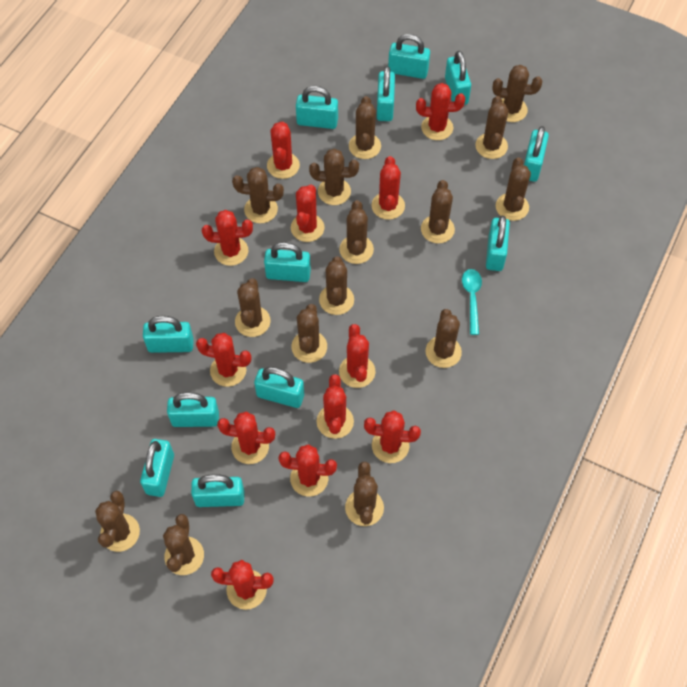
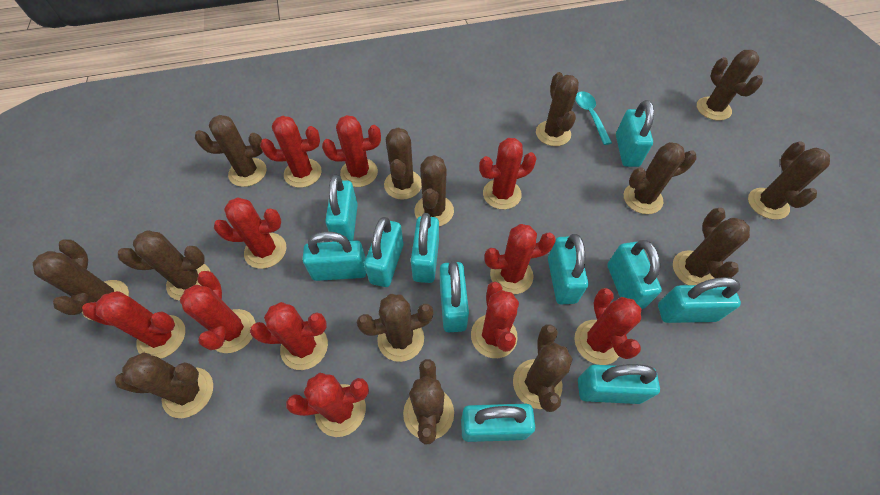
brown cactus: [95,491,140,552] [163,514,204,575] [232,167,284,223] [235,278,270,337] [291,304,327,363] [309,149,359,205] [319,256,354,315] [339,200,374,264] [345,462,384,526] [349,96,381,159] [421,180,455,243] [426,309,462,368] [475,96,509,159] [492,65,542,122] [496,157,531,221] = 15 -> [33,239,129,321] [115,352,213,418] [118,231,211,301] [195,115,267,187] [357,294,433,362] [384,127,422,200] [403,359,454,444] [414,155,454,226] [513,324,572,412] [536,72,579,146] [624,142,697,214] [673,208,750,285] [697,50,763,121] [748,141,830,220] = 14
red cactus: [196,333,251,387] [202,210,253,266] [211,560,274,610] [217,411,275,464] [267,122,300,179] [279,444,337,497] [291,184,325,242] [317,374,354,439] [339,324,375,388] [364,410,421,463] [372,156,405,220] [416,83,465,140] = 12 -> [82,291,185,359] [180,271,255,353] [214,197,286,269] [250,302,328,370] [260,116,322,188] [286,373,369,437] [322,115,381,187] [471,282,519,358] [479,138,537,209] [484,224,556,294] [574,288,641,365] = 11
turquoise padlock: [140,439,174,497] [143,316,194,353] [167,392,219,427] [191,474,244,507] [254,367,304,408] [264,242,311,282] [296,86,338,129] [377,66,395,121] [388,34,430,79] [445,51,471,105] [486,216,510,271] [524,126,549,182] = 12 -> [303,231,366,281] [325,175,358,242] [364,217,403,287] [411,213,439,283] [440,261,469,332] [461,404,535,442] [548,234,588,304] [578,364,660,404] [607,240,662,309] [616,100,654,167] [658,277,741,323] = 11

